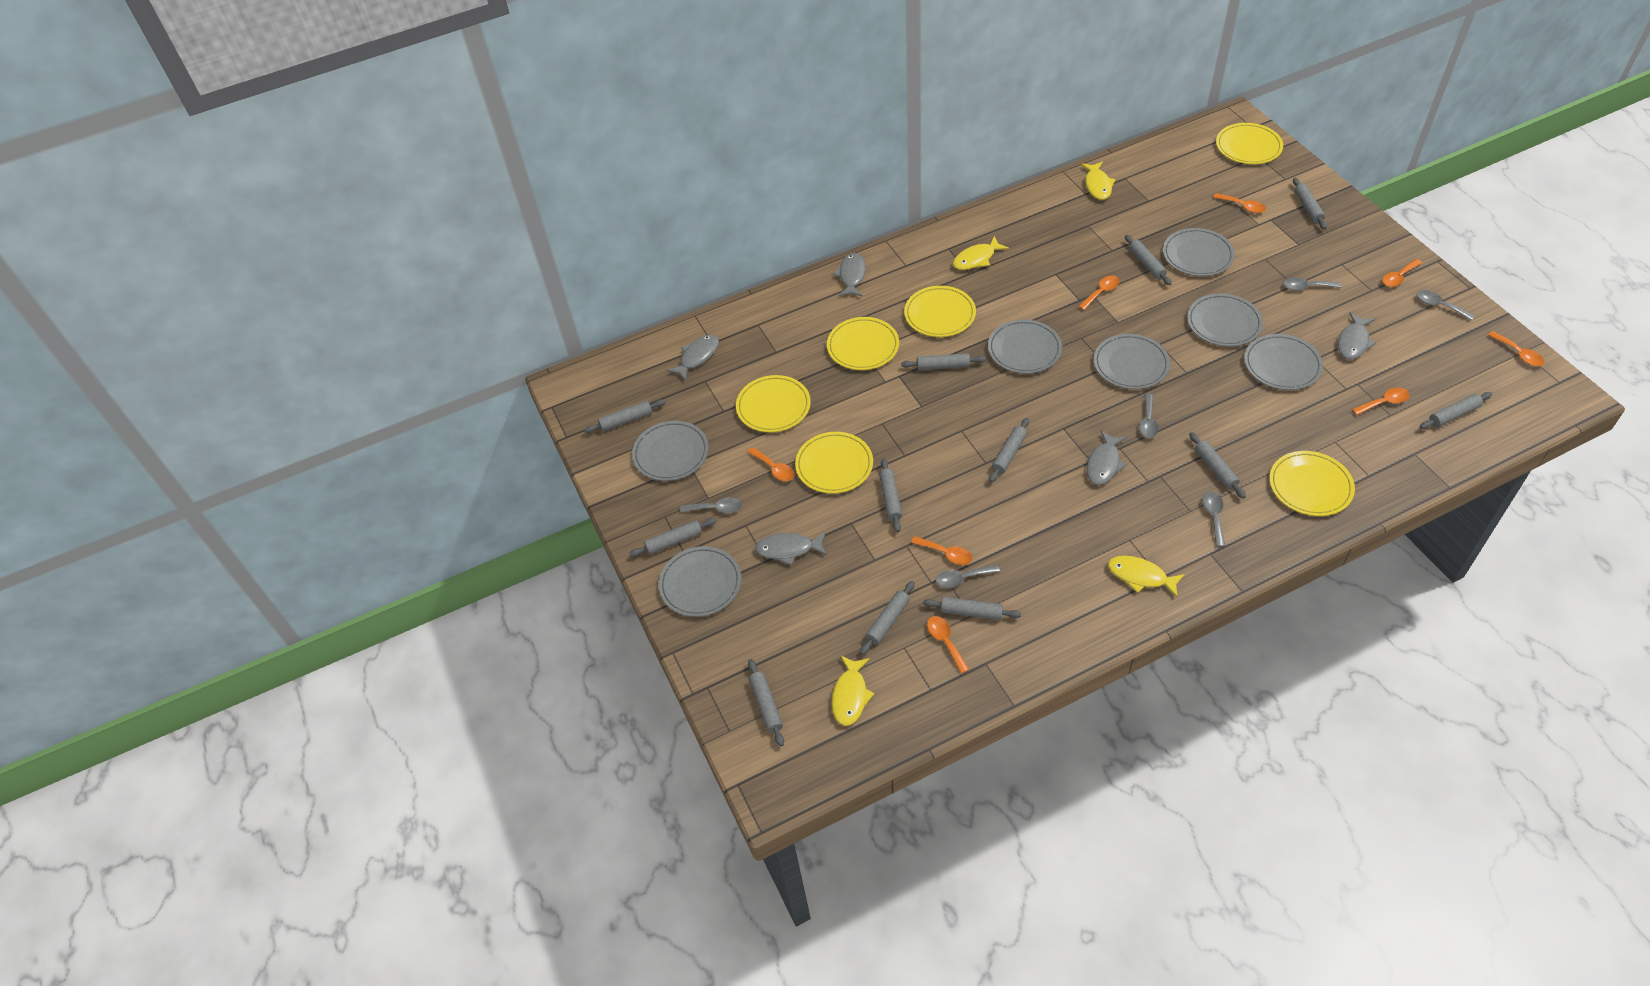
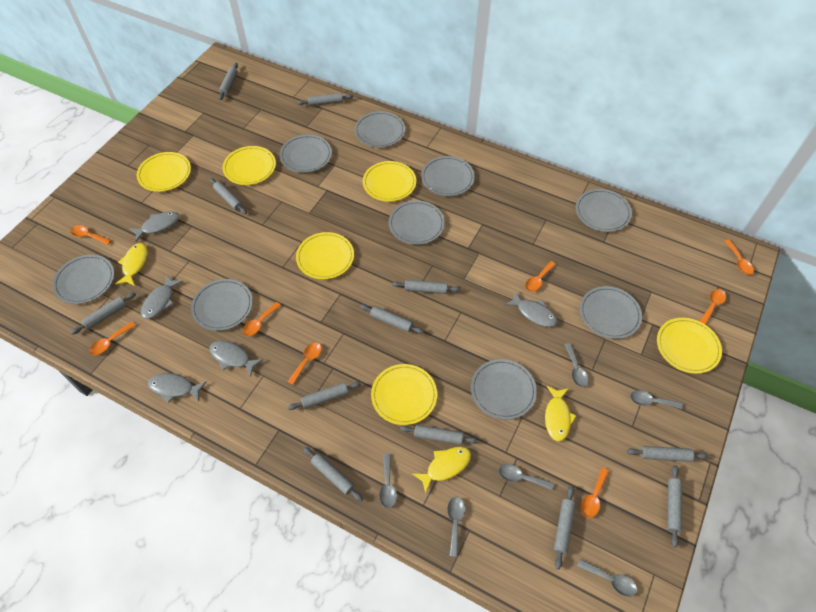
grey plate: [632,421,709,481] [658,546,742,617] [988,319,1062,374] [1094,334,1170,389] [1163,228,1235,276] [1187,293,1263,347] [1244,334,1323,390] = 7 -> [53,255,114,304] [191,279,253,331] [279,135,332,173] [355,111,405,148] [389,200,445,245] [421,156,475,196] [471,359,537,420] [576,189,632,232] [580,286,642,339] = 9
yellow fish: [832,655,874,726] [953,236,1009,270] [1081,162,1116,200] [1108,556,1185,597] = 4 -> [115,243,148,286] [413,447,471,494] [545,386,576,441] = 3

